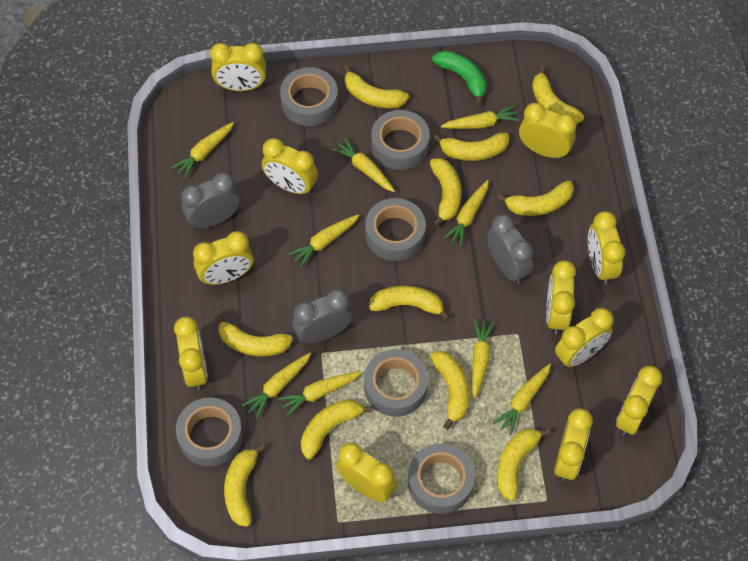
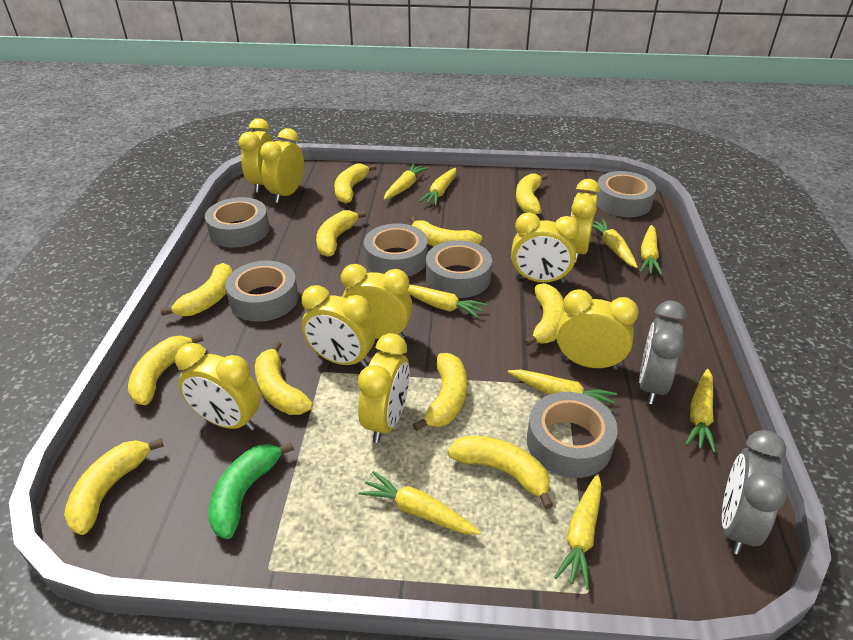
grey clock: [181,172,240,229] [292,289,353,343] [487,214,533,284] = 3 -> [639,301,687,404] [722,430,787,554] = 2
yellow clock: [174,317,208,390] [193,231,253,285] [210,43,266,91] [262,138,318,195] [336,443,397,502] [519,103,577,159] [546,260,576,334] [554,408,593,481] [555,308,614,367] [588,211,625,285] [616,366,662,436] = 11 -> [175,343,261,431] [239,118,272,193] [260,128,304,203] [302,285,376,368] [341,264,413,339] [358,333,410,443] [511,212,579,283] [556,289,639,370] [571,179,600,263] = 9

